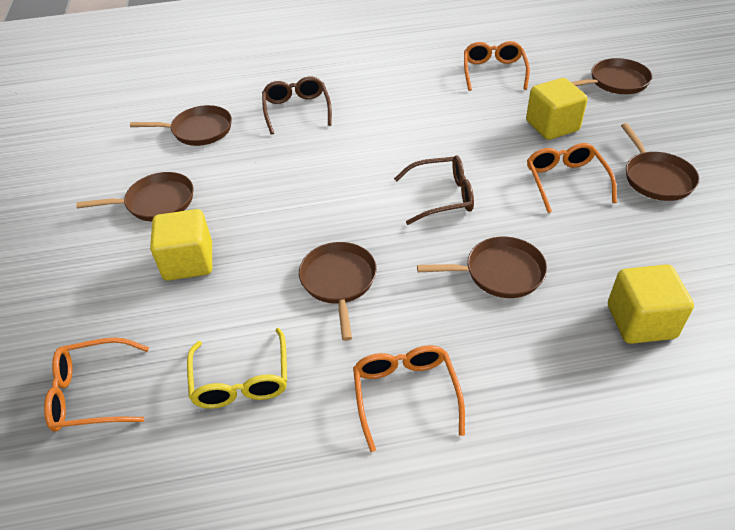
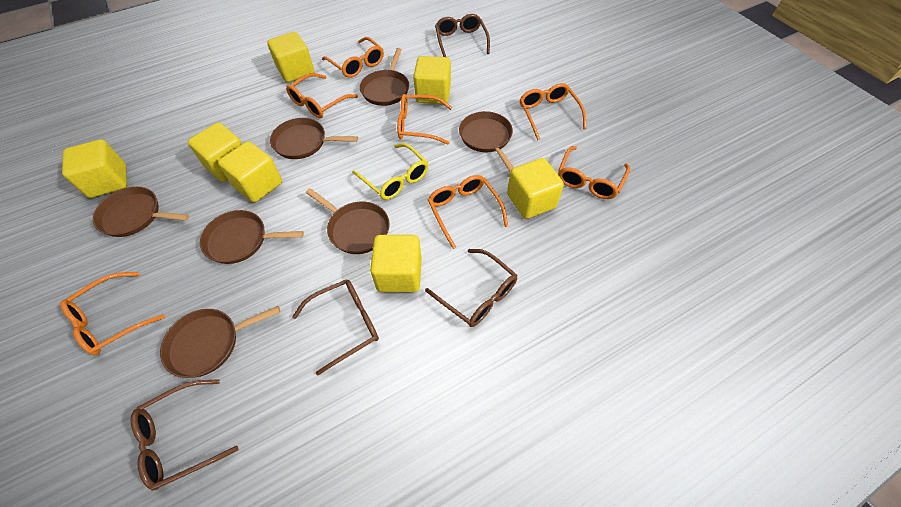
brown glasses: [262,77,332,135] [394,155,474,225] = 2 -> [130,379,238,491] [292,279,379,375] [425,249,517,327] [435,14,490,57] = 4
brown pan: [76,172,194,221] [130,105,232,146] [299,242,377,341] [417,237,547,298] [571,58,652,94] [621,123,700,201] = 6 -> [93,187,189,237] [160,306,280,378] [200,210,304,264] [270,118,358,159] [306,188,390,254] [360,48,409,106] [459,111,514,172] = 7
orange glasses: [44,337,149,432] [353,345,465,452] [464,41,530,91] [527,143,617,213] = 4 -> [60,272,165,355] [286,73,358,118] [322,37,384,78] [397,94,452,145] [428,175,508,249] [520,83,586,140] [558,146,630,199] = 7
yellow cube: [150,209,212,281] [526,78,588,140] [608,264,694,344] = 3 -> [62,139,127,198] [188,123,242,182] [218,141,282,202] [267,32,314,82] [370,235,422,292] [413,56,451,104] [507,158,564,219] = 7

